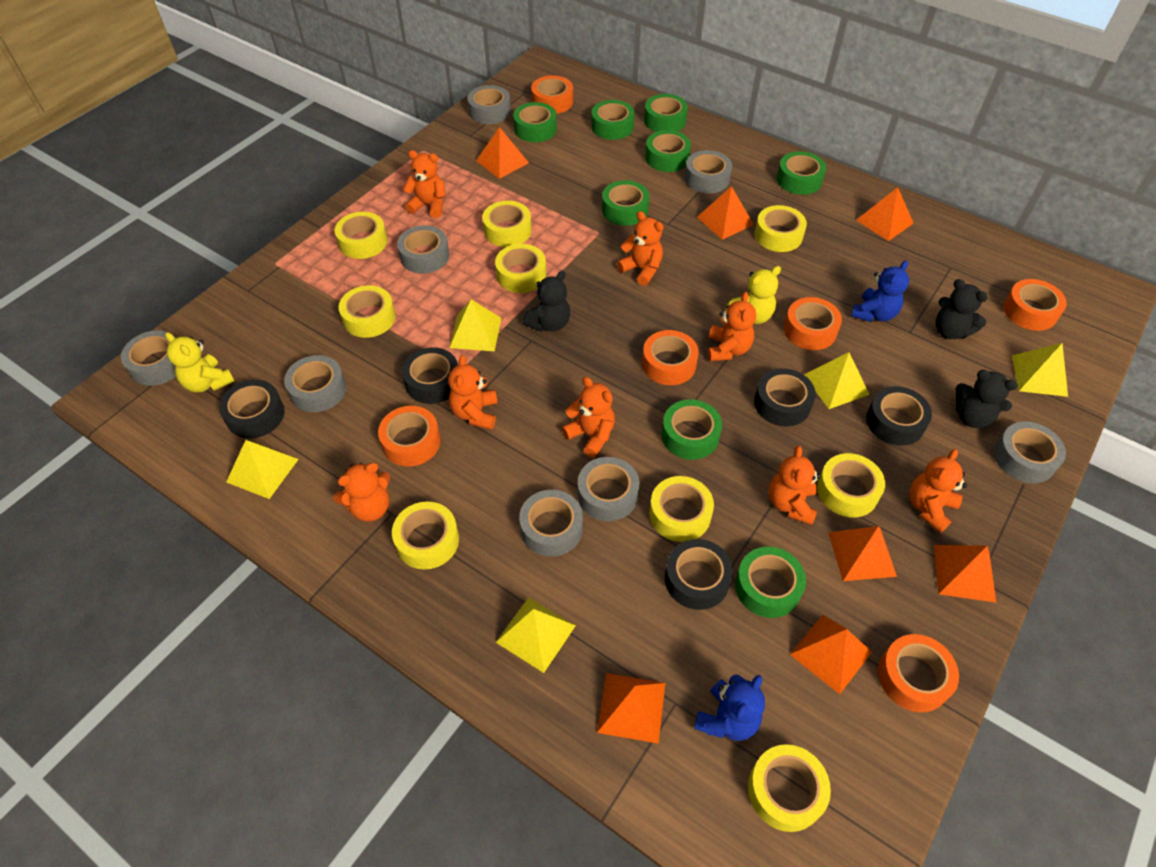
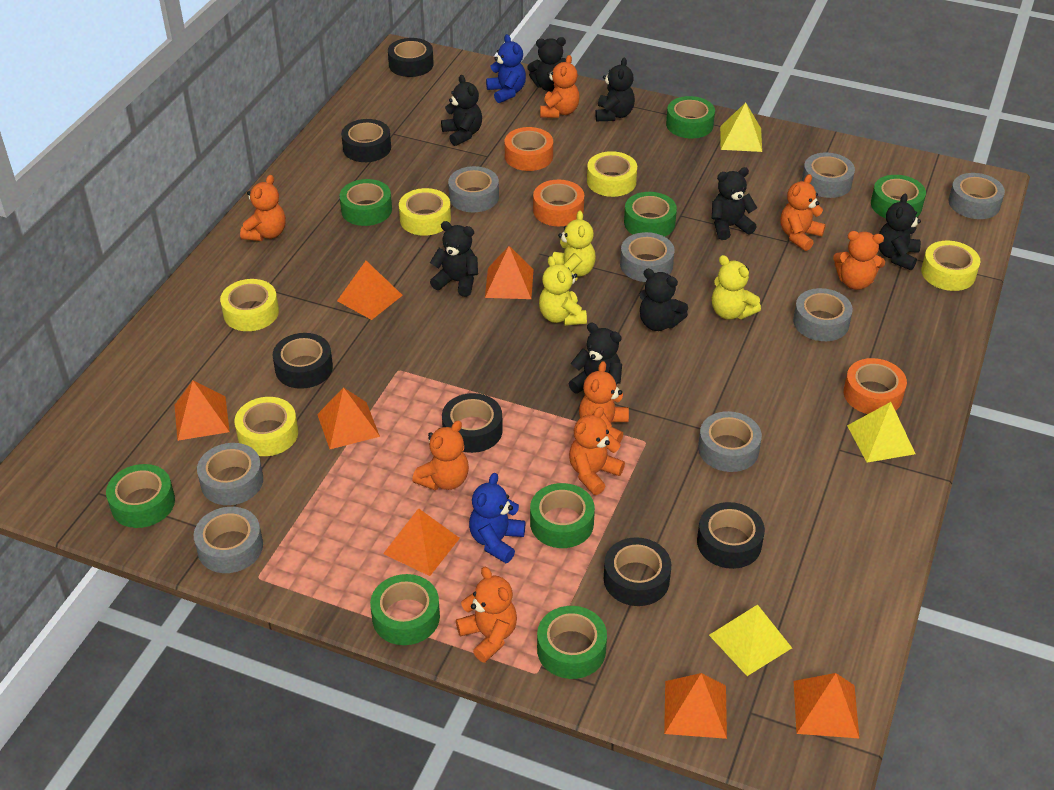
black tape: [219,380,285,439] [402,347,458,404] [665,539,733,610] [754,368,816,427] [866,386,932,446] = 5 -> [273,333,333,389] [341,119,391,162] [388,38,434,77] [442,393,503,453] [604,537,671,606] [697,502,765,569] = 6
black teddy bear: [522,271,570,332] [936,279,988,339] [955,370,1018,428] = 3 -> [430,221,478,297] [441,75,482,146] [527,37,566,91] [568,323,622,393] [595,58,635,121] [639,269,688,331] [712,167,757,240] [879,194,921,270] = 8
orange tape: [378,406,441,466] [531,75,573,114] [642,330,699,385] [784,297,842,350] [878,634,959,713] [1003,279,1067,331] = 6 -> [505,127,553,171] [533,180,584,226] [844,358,907,414] = 3
yellow pyramid: [226,440,299,499] [449,299,501,351] [496,597,576,673] [804,352,870,409] [1012,343,1068,397] = 5 -> [709,604,792,676] [720,103,762,152] [847,402,915,463] = 3
yellow tape: [335,212,387,259] [339,285,395,338] [392,501,459,570] [482,201,532,247] [495,244,546,293] [649,476,714,542] [748,744,831,832] [754,205,807,252] [817,453,885,517] = 9 -> [220,279,279,331] [235,397,298,456] [399,188,451,236] [587,151,637,197] [921,241,980,291] = 5
yellow teddy bear: [165,332,234,392] [726,266,781,324] = 2 -> [539,256,587,326] [552,211,596,281] [712,255,761,320] = 3

